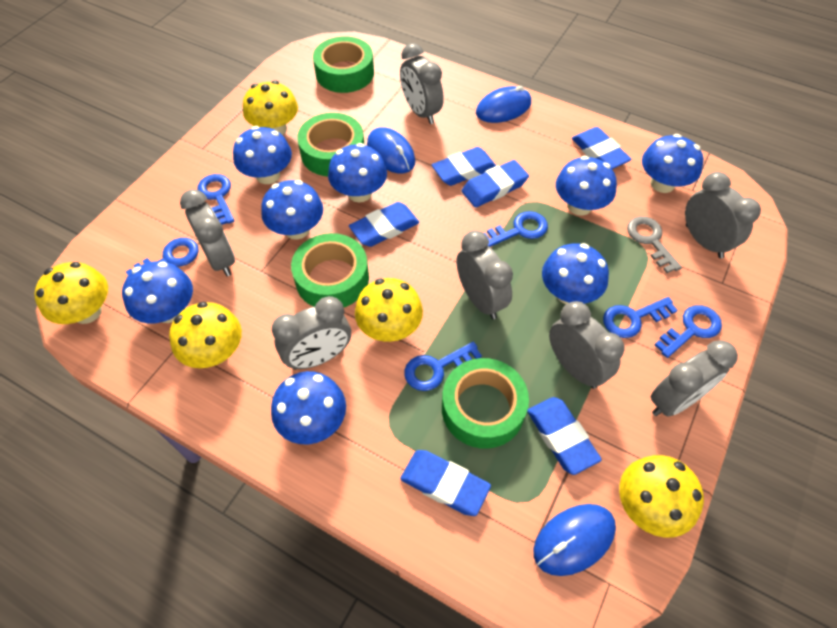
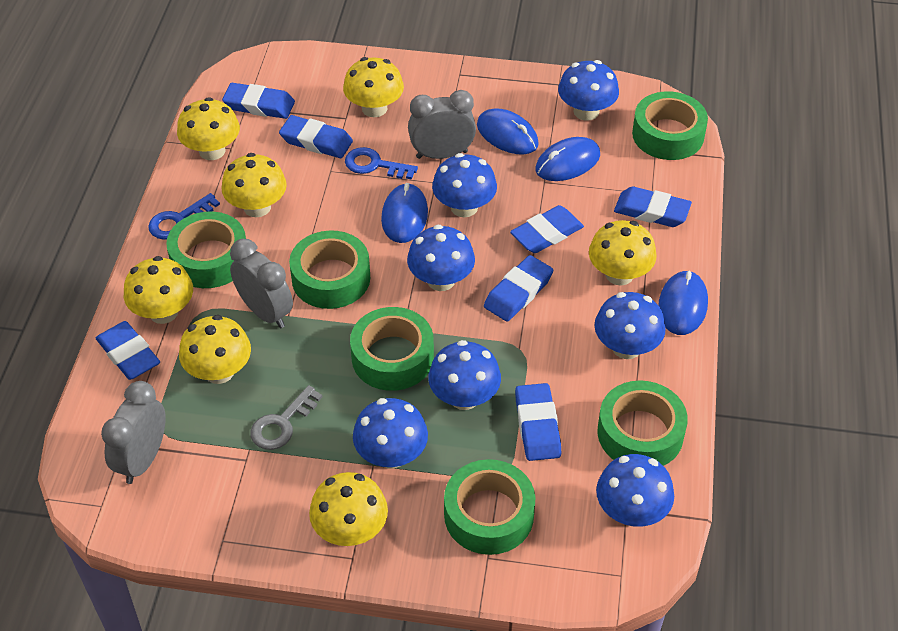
blue eraser: [349,202,419,247] [400,450,491,516] [432,147,496,186] [462,160,529,208] [527,397,602,475] [572,127,632,169] = 6 -> [96,321,160,380] [222,83,295,119] [279,115,353,158] [484,255,553,322] [510,205,584,253] [515,383,561,461] [614,186,692,227] = 7
blue key: [126,238,198,276] [197,174,234,225] [404,342,482,391] [484,211,548,247] [603,297,677,338] [655,305,722,358] = 6 -> [148,193,220,240] [345,147,418,179] = 2
blue mouse: [367,127,415,173] [476,86,531,123] [533,504,616,576] = 3 -> [381,183,428,243] [477,109,539,155] [535,137,600,181] [658,270,708,335] = 4
blue mushroom: [122,261,193,323] [233,126,292,184] [261,180,323,240] [271,371,346,444] [328,143,387,202] [542,243,609,304] [556,156,617,216] [642,134,703,193] = 8 -> [353,398,428,468] [407,225,475,291] [428,340,501,410] [432,153,497,217] [558,60,619,121] [594,292,666,359] [596,454,674,527] = 7
green tape: [291,233,369,307] [297,113,365,176] [313,36,374,93] [442,358,529,449] = 4 -> [166,212,246,288] [289,230,370,309] [350,307,434,391] [444,459,535,555] [597,380,688,466] [632,91,708,160] = 6
grey clock: [180,189,235,277] [272,296,351,370] [400,43,444,124] [457,231,513,319] [549,301,624,389] [651,340,738,417] [685,172,761,258] = 7 -> [101,381,166,484] [230,239,293,328] [408,90,476,159] = 3
yellow mushroom: [34,262,108,324] [169,302,242,368] [243,80,298,135] [355,278,423,342] [619,455,704,537] = 5 -> [124,256,193,324] [177,97,240,160] [179,315,251,384] [221,153,287,217] [309,472,388,546] [343,57,404,117] [589,220,657,285] = 7

